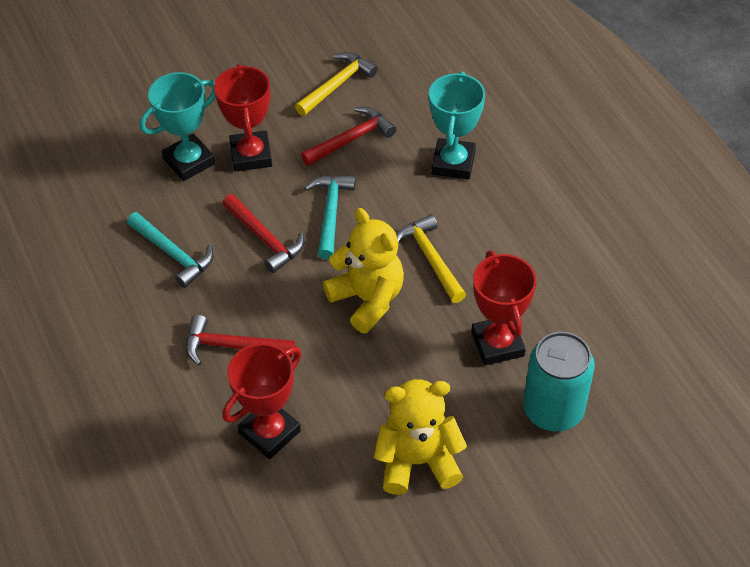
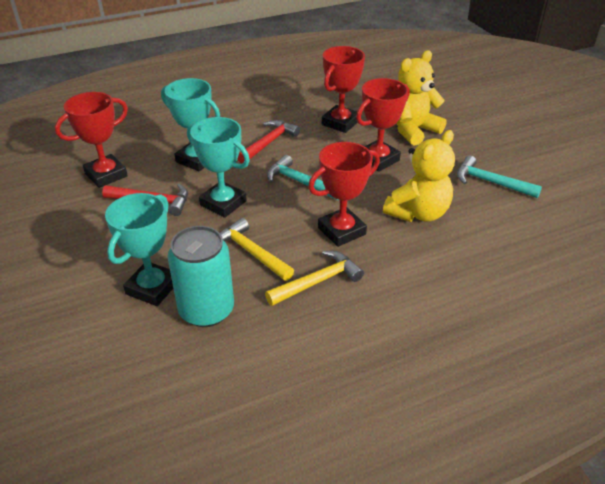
red hammer: [186,315,295,365] [222,194,304,273] [301,107,396,166] = 3 -> [102,184,188,216] [238,120,300,163] = 2
red trophy: [214,64,272,172] [222,343,301,459] [471,250,536,366] = 3 -> [55,92,128,188] [308,142,380,247] [322,46,365,133] [356,78,409,172] = 4
turquoise trophy: [140,72,216,181] [429,71,485,180] = 2 -> [105,193,173,306] [161,78,220,171] [187,117,250,218] = 3

